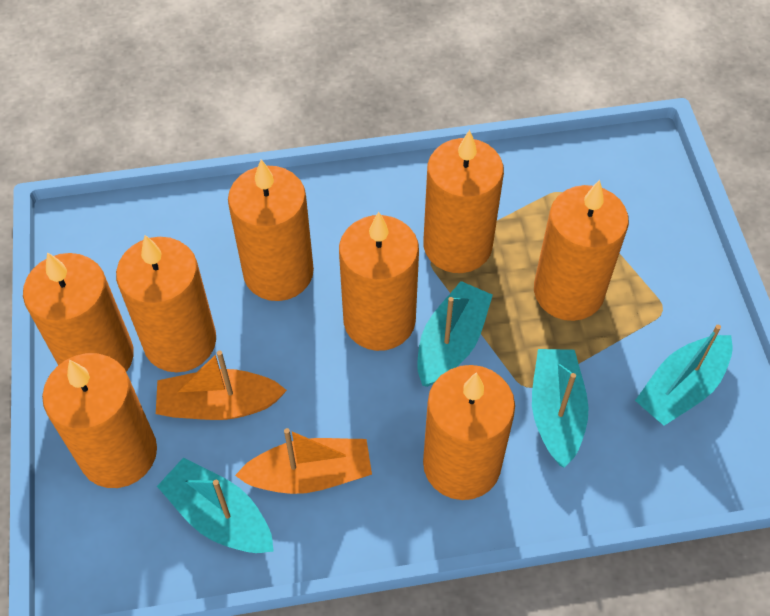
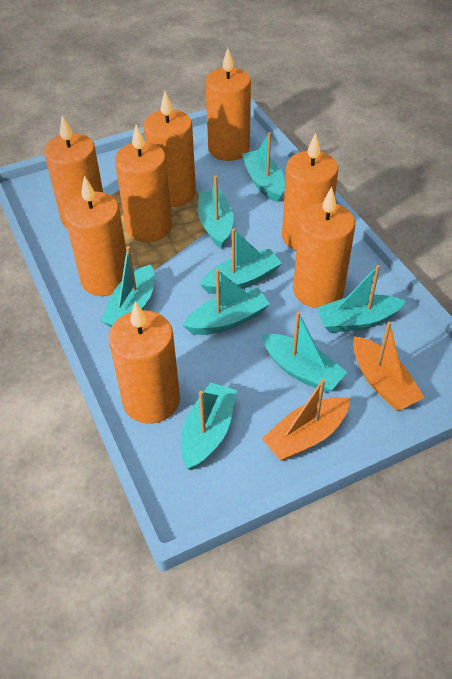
turquoise boat: [157,457,274,553] [417,281,493,387] [532,349,589,468] [635,325,733,426] = 4 -> [101,246,155,327] [181,383,237,470] [183,269,270,335] [198,176,234,249] [200,228,282,294] [242,132,285,202] [261,312,347,393] [317,265,406,333] = 8

